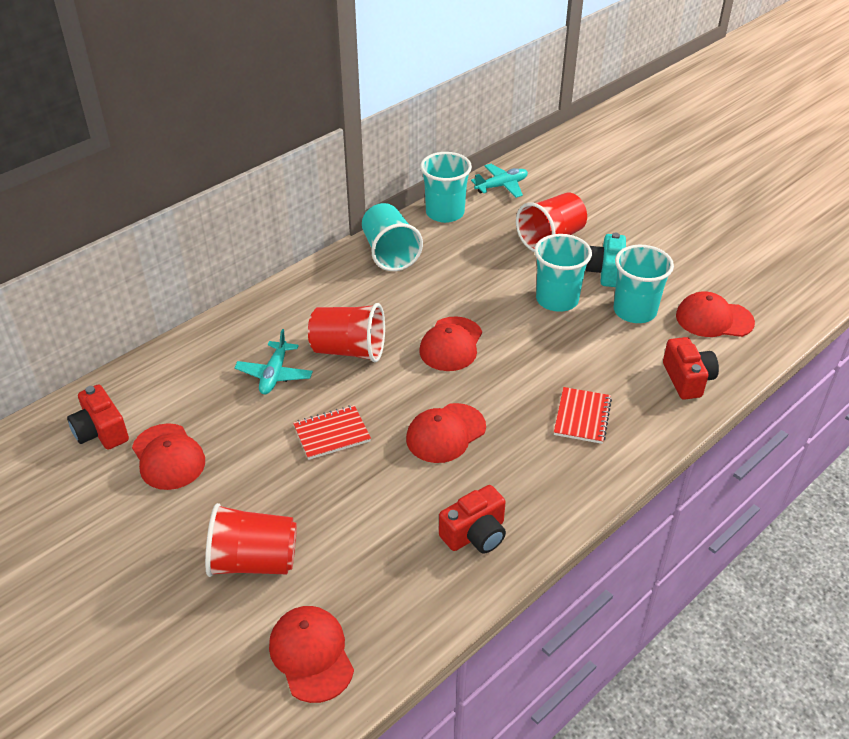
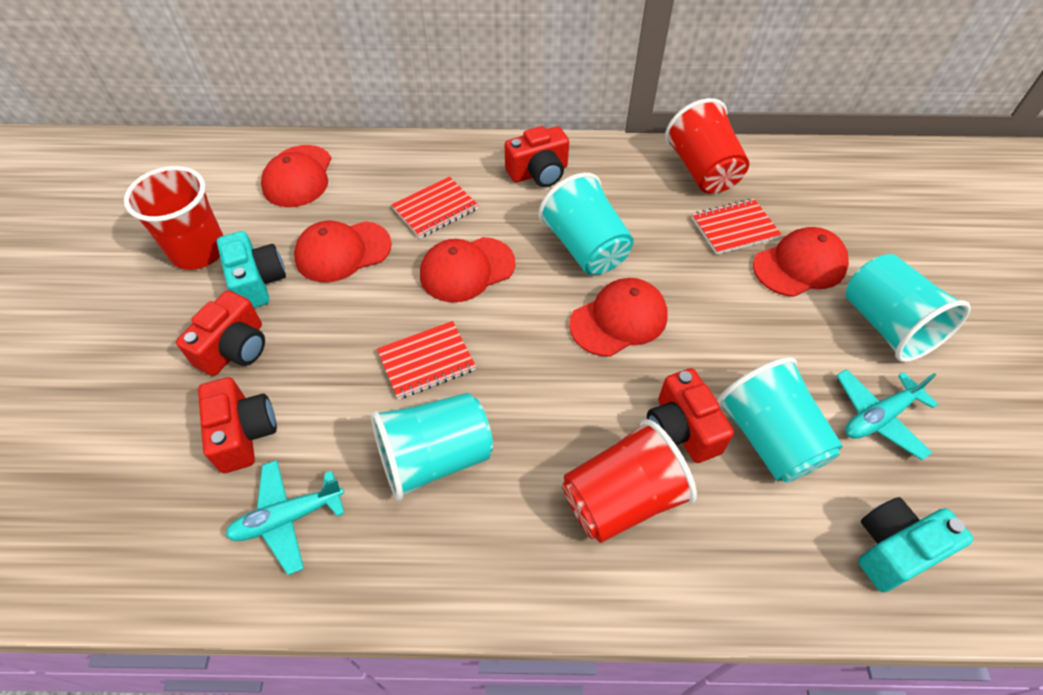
red camera: [67,384,129,450] [439,485,506,553] [663,337,719,400] = 3 -> [176,290,265,376] [198,377,277,473] [505,126,569,187] [647,368,734,463] = 4
red notebook: [293,405,371,460] [554,387,612,444] = 2 -> [377,321,476,399] [391,176,479,238] [692,198,782,255] = 3
turquoise camera: [585,232,626,287] = 1 -> [217,231,286,308] [858,497,973,592] = 2

